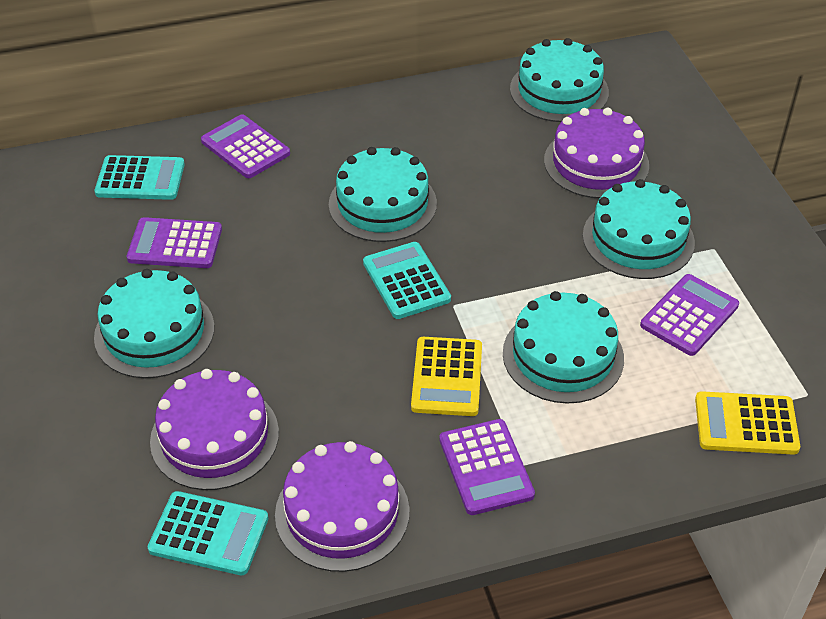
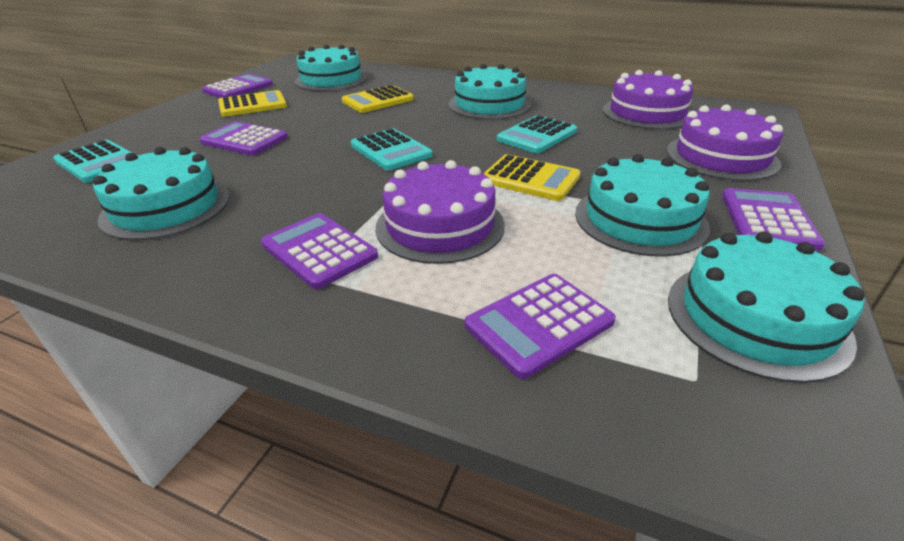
purple calculator: [127,217,222,268] [201,115,290,178] [439,419,535,515] [640,274,739,356] = 4 -> [199,121,288,155] [202,74,273,98] [261,213,378,289] [465,274,616,379] [722,188,825,251] = 5
yellow calculator: [411,337,482,416] [695,391,800,455] = 2 -> [218,90,287,117] [342,85,414,113] [483,154,580,201] = 3

